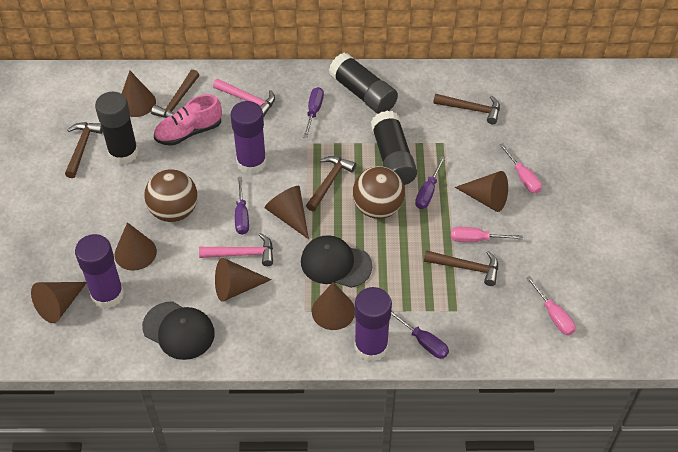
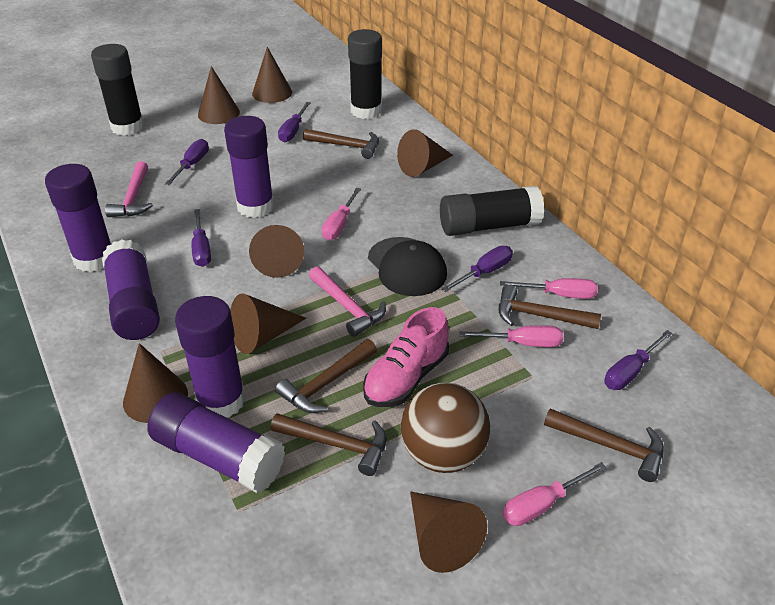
black cap: [142,301,215,360] [301,235,372,288] = 2 -> [368,237,447,296] = 1
brown ball: [144,169,198,222] [353,166,405,219] = 2 -> [401,383,490,473] = 1
pink screwdriver: [451,227,523,242] [499,143,542,193] [526,276,576,335] = 3 -> [322,188,361,240] [459,325,563,347] [500,278,598,299] [502,462,607,526] = 4
purple glue stick: [75,234,124,309] [230,101,267,174] [354,287,392,362] = 3 -> [45,164,112,272] [102,239,160,340] [147,393,285,493] [175,296,246,418] [224,116,274,218] = 5
purple screwdriver: [235,177,249,235] [303,87,324,138] [391,310,449,359] [415,156,445,209] = 4 -> [165,139,209,185] [192,209,211,267] [278,102,311,142] [442,246,513,292] [605,330,673,390] = 5

